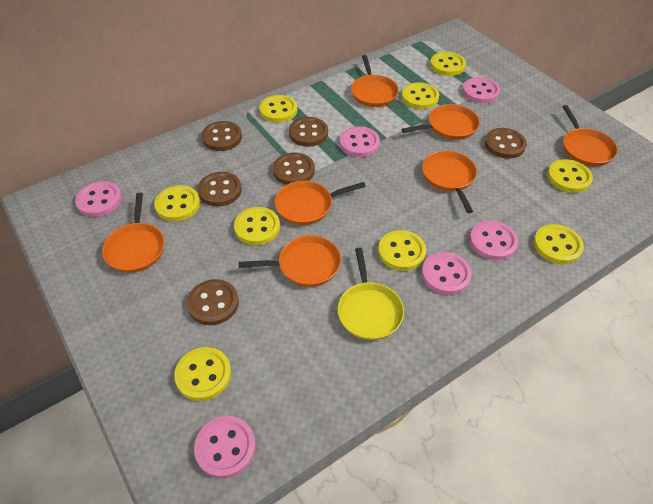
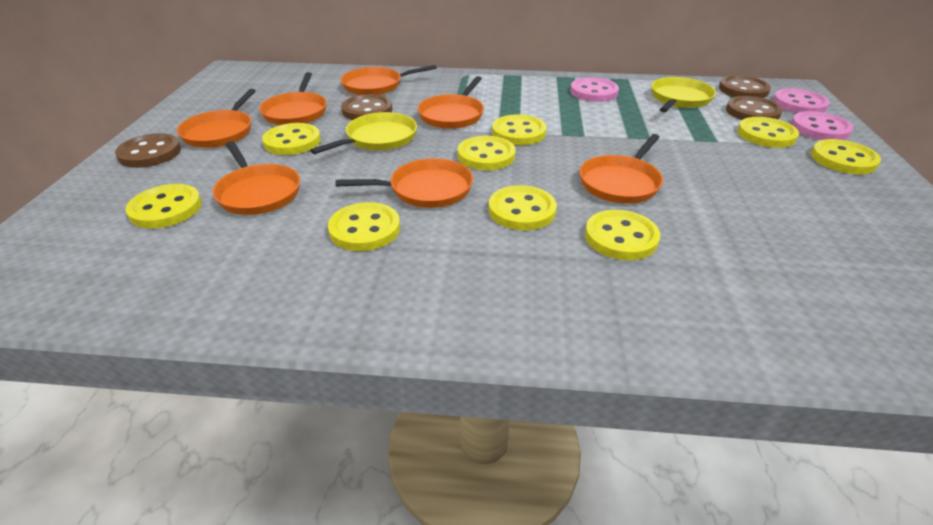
brown button: [187,279,239,325] [198,172,242,206] [201,121,242,151] [273,153,315,185] [289,117,328,147] [485,128,527,159] = 6 -> [115,133,181,168] [341,94,393,120] [719,75,771,98] [726,96,783,120] = 4
pink button: [75,181,122,217] [194,416,256,478] [340,127,380,157] [422,252,472,295] [462,77,500,103] [470,221,518,260] = 6 -> [570,77,619,102] [773,88,830,113] [791,111,854,140] = 3
yellow pan: [337,248,404,340] = 1 -> [310,112,417,154] [651,77,716,112] = 2

